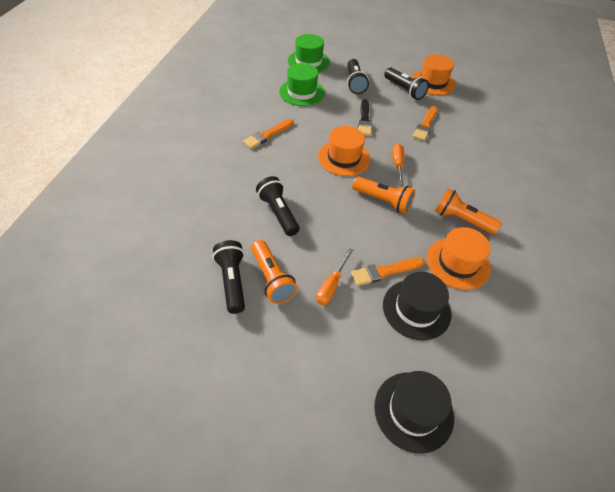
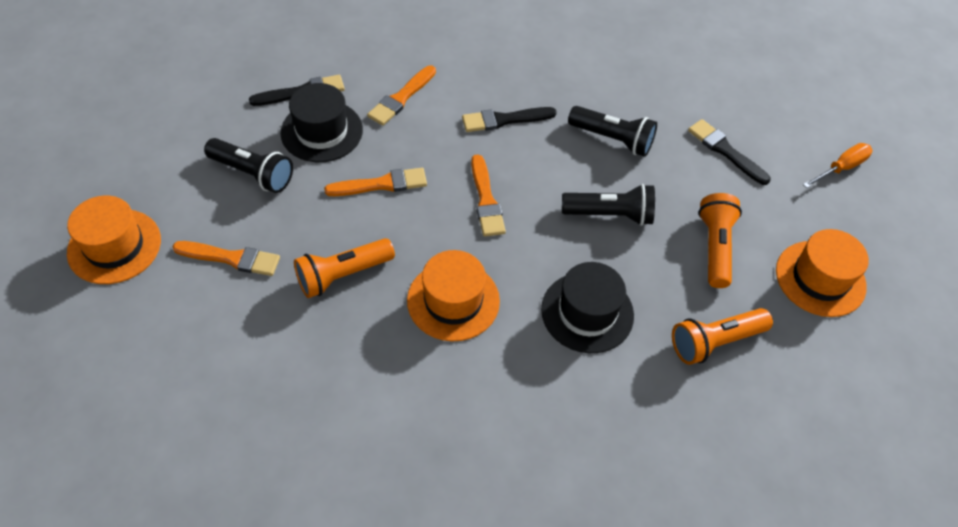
black brush: [358,99,372,136] = 1 -> [249,75,345,106] [462,107,557,132] [688,119,771,185] = 3
black flashlight: [212,240,245,314] [256,176,300,236] [347,59,369,94] [384,68,429,100] = 4 -> [204,138,293,193] [562,184,655,226] [568,106,657,157] = 3
green hat: [279,63,325,106] [288,34,330,72] = 2 -> none = 0
orange brush: [243,119,294,149] [351,258,425,286] [412,106,437,141] = 3 -> [172,241,280,276] [324,168,427,196] [367,65,436,126] [471,154,506,237] = 4
orange screwdriver: [316,248,353,305] [392,144,404,187] = 2 -> [803,143,872,188] = 1

